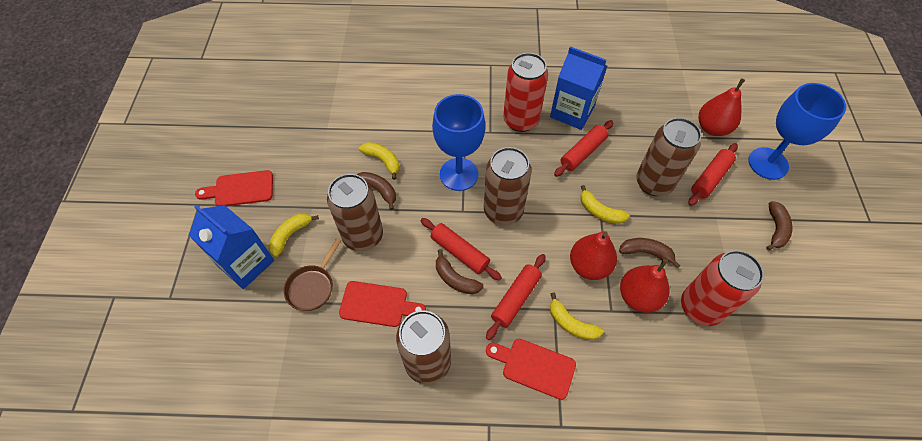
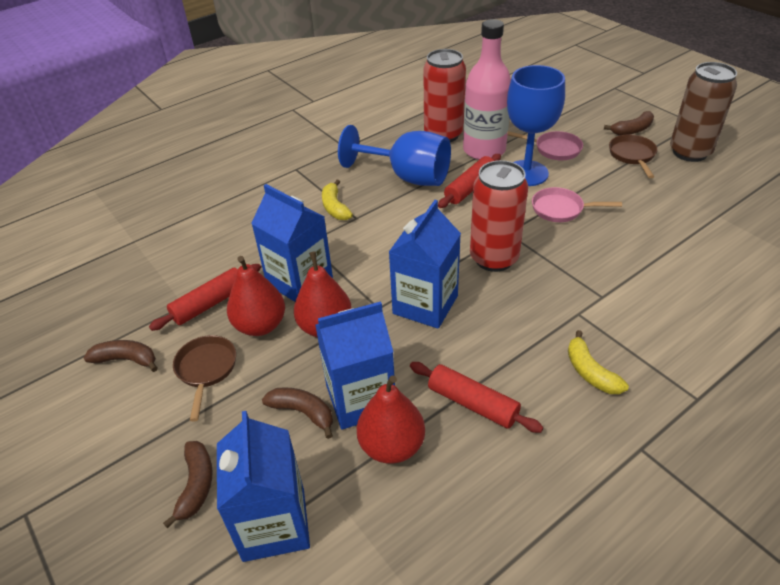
blue carton: [189,205,274,289] [550,46,607,130] = 2 -> [217,411,310,562] [251,184,333,302] [315,301,395,429] [389,200,461,329] = 4
brown can: [327,174,383,251] [396,310,451,384] [484,147,532,225] [636,118,702,196] = 4 -> [670,62,737,162] = 1
brown pan: [284,238,341,311] = 1 -> [173,335,236,422] [609,135,657,178] = 2
pink bottle: none = 0 -> [463,19,511,160] = 1
pink pan: none = 0 -> [507,131,583,160] [532,187,622,222] = 2
red cutting board: [195,170,273,206] [339,281,426,327] [486,339,576,400] = 3 -> none = 0
red rolling pin: [421,218,502,281] [486,254,546,340] [554,120,614,177] [689,143,738,206] = 4 -> [149,264,261,331] [410,362,543,433] [438,154,501,208] = 3
yellow banana: [269,213,319,257] [359,142,400,180] [550,292,604,340] [580,185,630,224] = 4 -> [322,180,353,220] [568,330,629,394] = 2

